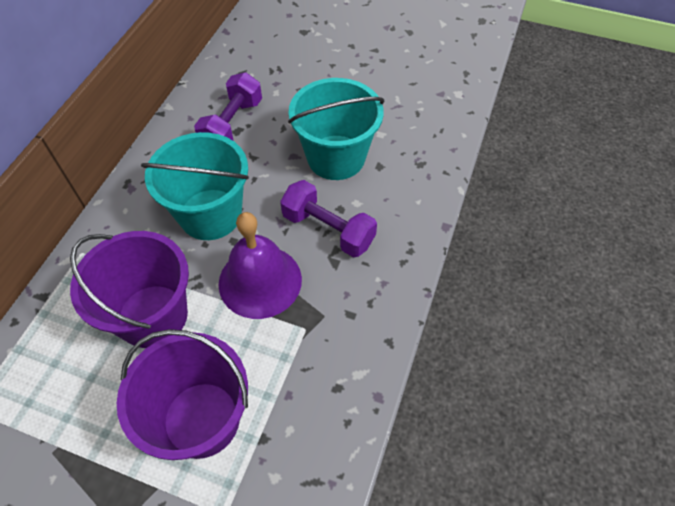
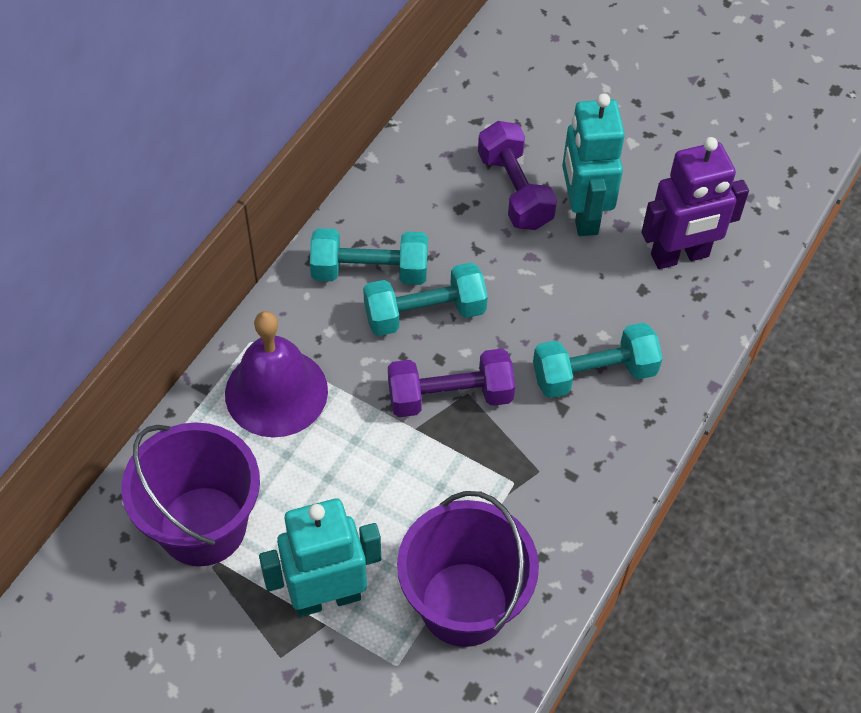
purple robot: none = 0 -> [641,137,749,269] = 1
turquoise bucket: [141,132,249,240] [288,78,385,180] = 2 -> none = 0
turquoise dumbbell: none = 0 -> [310,228,428,285] [363,262,488,336] [533,322,663,398] = 3
turquoise robot: none = 0 -> [259,499,381,617] [562,93,625,236] = 2

